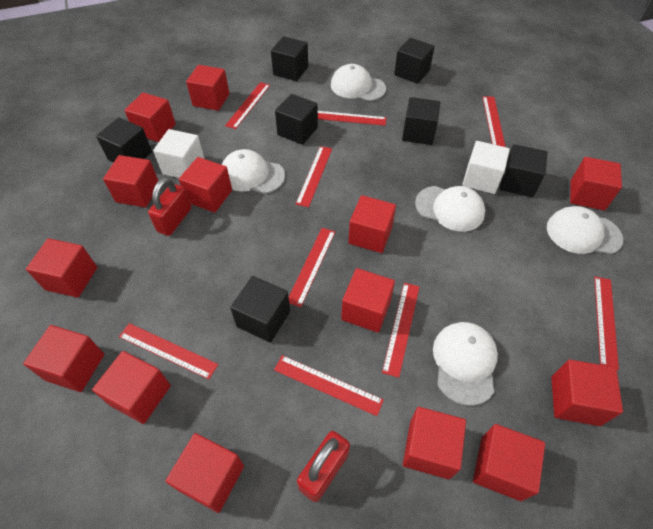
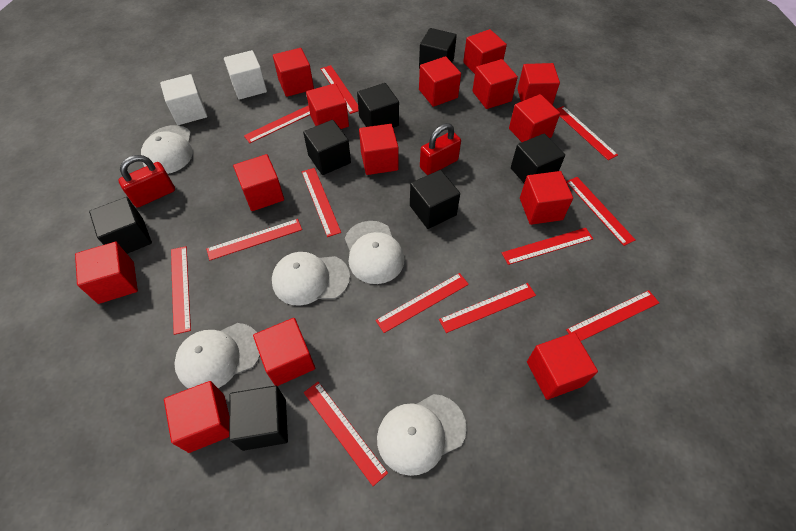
red ruler: [119,323,218,379] [225,82,270,129] [274,355,384,416] [289,228,335,307] [296,146,332,207] [318,111,386,126] [382,283,420,378] [483,96,506,147] [594,277,619,370] = 9 -> [171,246,191,335] [206,219,302,260] [244,105,310,143] [302,168,341,237] [304,382,388,486] [320,65,359,114] [375,273,469,333] [439,283,536,333] [502,228,593,265] [557,106,618,160] [566,177,635,246] [566,290,659,341] = 12

